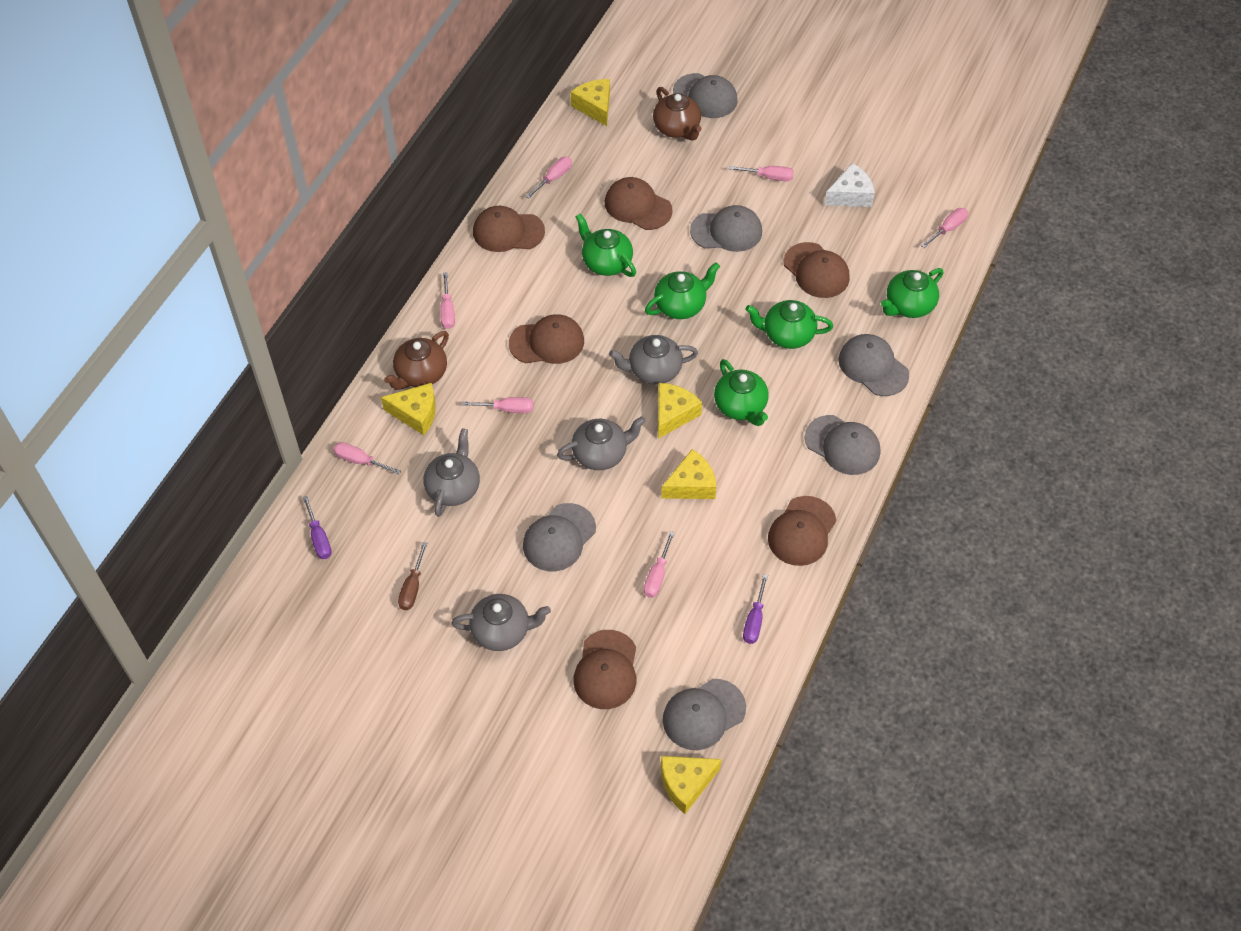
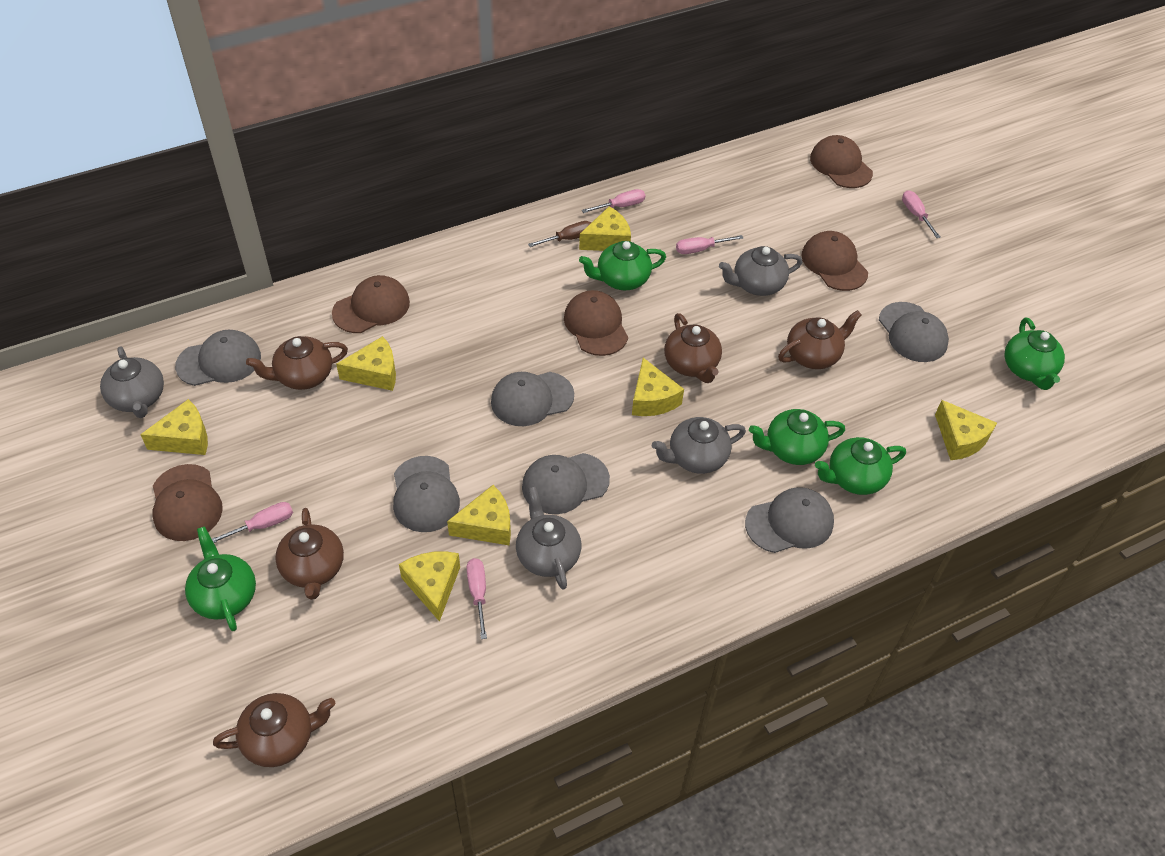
brown cap: [473,206,545,252] [509,314,584,364] [573,630,636,709] [605,177,673,230] [768,496,836,566] [784,242,850,298] = 6 -> [153,464,223,541] [332,275,410,333] [564,290,628,356] [801,231,868,291] [810,135,873,188] = 5
brown teapot: [384,331,449,390] [653,87,702,141] = 2 -> [213,693,336,767] [246,336,348,390] [275,508,344,600] [664,313,722,383] [778,310,862,369] = 5
pink screwdriver: [333,442,401,474] [440,273,455,329] [462,397,533,413] [525,157,572,199] [644,531,675,598] [729,166,794,181] [921,208,968,248] = 7 -> [212,502,293,543] [467,558,487,639] [582,189,645,213] [676,235,743,254] [902,190,941,238] = 5
purple screwdriver: [303,496,332,559] [743,574,768,644] = 2 -> none = 0
white cheese: [824,163,875,207] = 1 -> none = 0
yellow cheese: [381,383,436,435] [571,79,610,126] [658,383,702,439] [661,449,716,499] [661,756,722,814] = 5 -> [140,399,208,455] [336,336,396,391] [399,551,460,622] [447,485,511,545] [579,206,631,251] [632,358,684,416] [935,400,997,460] = 7

